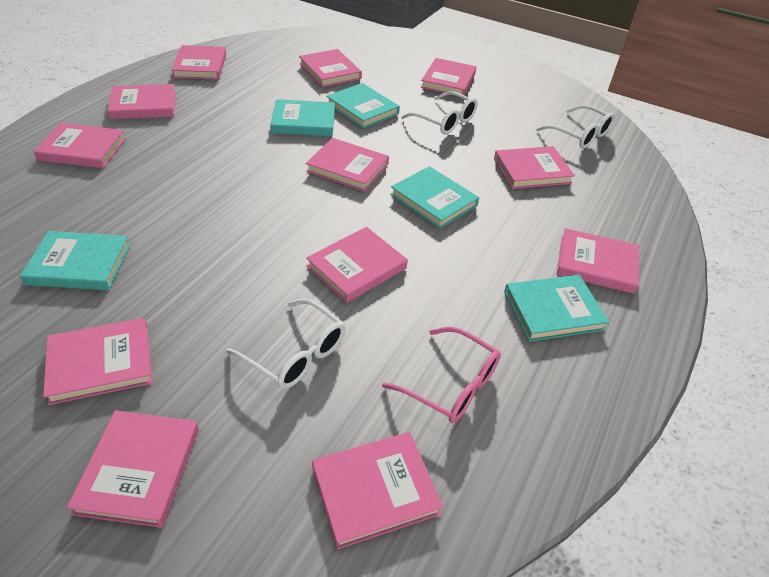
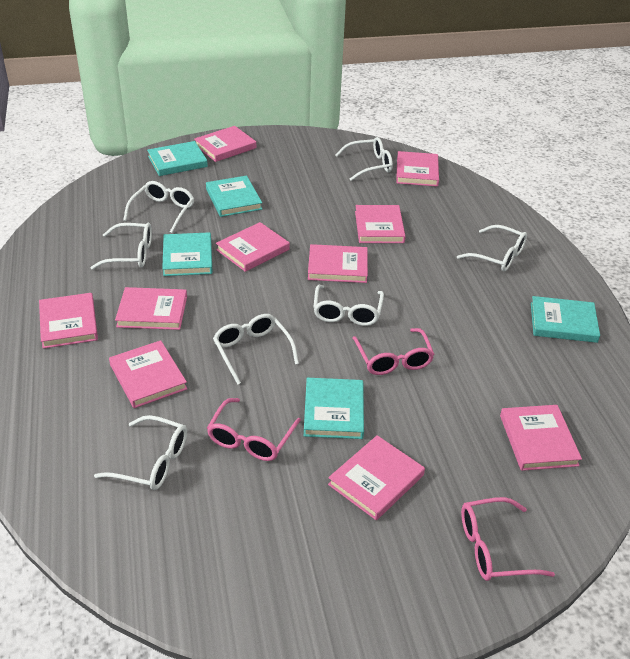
pink book: [34,123,126,168] [43,318,152,405] [67,410,199,528] [107,84,176,119] [171,45,226,80] [299,49,362,87] [306,138,389,192] [306,227,408,303] [312,432,443,550] [421,58,477,95] [494,146,575,189] [557,228,639,294] = 12 -> [39,293,98,349] [109,340,187,408] [115,287,187,330] [194,126,256,162] [216,222,290,272] [308,244,368,283] [328,435,425,520] [355,205,406,243] [396,151,439,187] [500,405,582,471] = 10
pink glasses: [382,327,501,423] = 1 -> [207,398,301,461] [352,328,434,375] [461,497,555,581] = 3
white glasses: [226,299,345,389] [401,91,478,135] [536,105,615,149] = 3 -> [90,223,152,270] [94,415,187,490] [123,181,194,233] [213,314,299,384] [313,285,384,326] [336,137,393,181] [457,225,527,271] = 7

